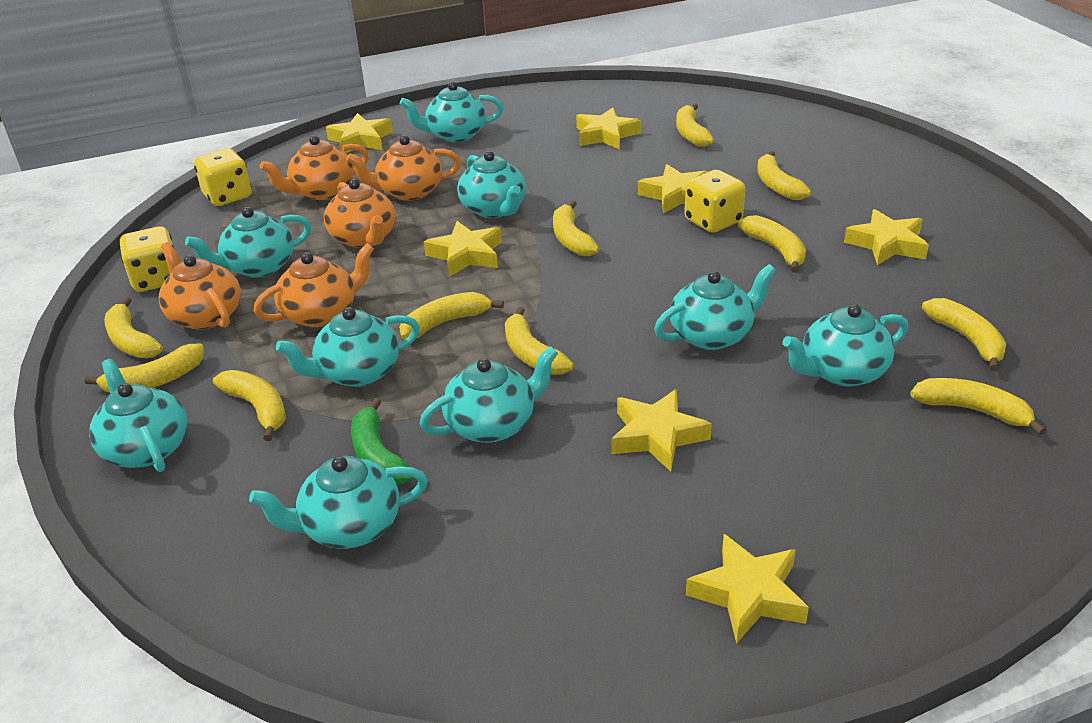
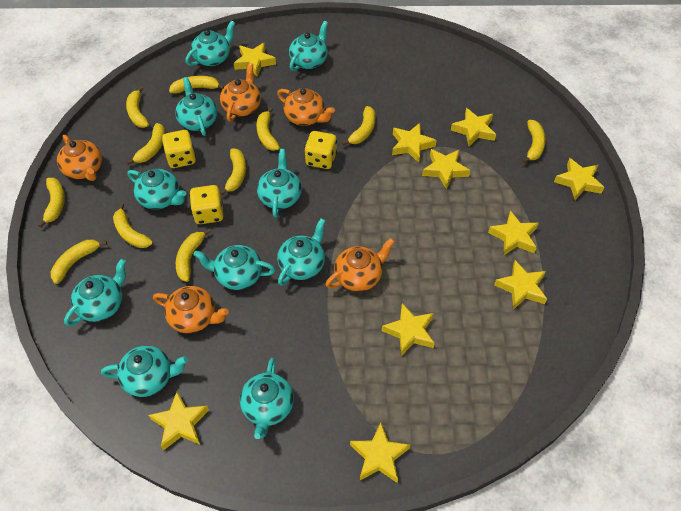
green banana: [351,398,414,484] = 1 -> none = 0
turquoise teapot: [89,359,187,472] [185,207,311,278] [249,456,428,549] [276,307,420,387] [399,82,503,142] [420,346,558,443] [457,151,526,218] [654,264,776,350] [782,304,908,387] = 9 -> [64,259,126,326] [101,346,188,397] [128,169,186,210] [175,77,217,136] [185,21,235,66] [193,245,276,290] [240,358,294,439] [257,149,302,218] [277,218,326,285] [289,21,328,71] = 10
yellow star: [326,113,393,153] [424,221,502,277] [576,108,641,150] [612,389,712,472] [638,164,708,214] [686,534,809,644] [844,209,929,265] = 7 -> [149,392,209,451] [234,42,276,77] [350,423,410,483] [382,303,435,356] [392,123,437,163] [422,149,470,189] [451,108,496,147] [488,210,539,255] [494,260,547,310] [554,158,604,200] = 10

